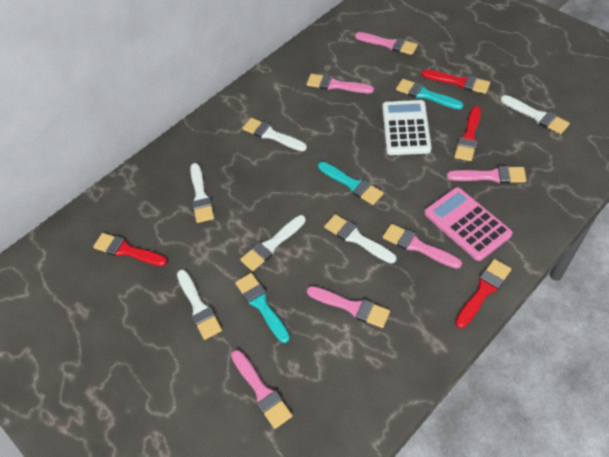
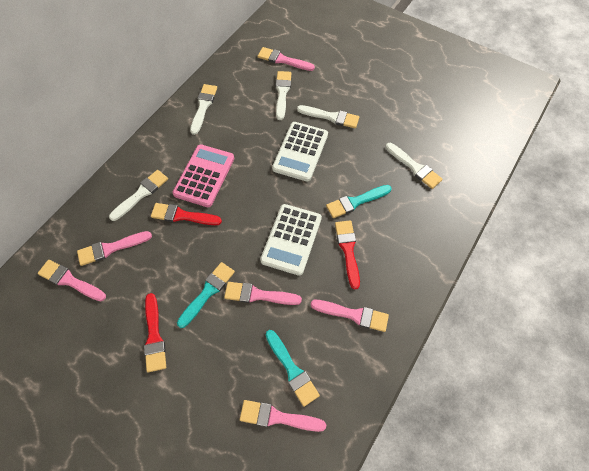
red brush: [93,233,167,266] [421,70,490,94] [454,106,481,161] [455,259,511,328] = 4 -> [144,293,166,372] [151,203,222,225] [335,220,360,290] = 3
white brush: [177,269,222,340] [190,163,214,223] [240,215,306,271] [242,118,307,151] [324,214,396,263] [500,95,570,134] = 6 -> [109,170,168,221] [190,84,217,135] [276,71,291,120] [297,105,359,128] [386,143,443,189] = 5
white calculator: [382,100,431,155] = 1 -> [260,204,322,276] [272,122,328,182] = 2

